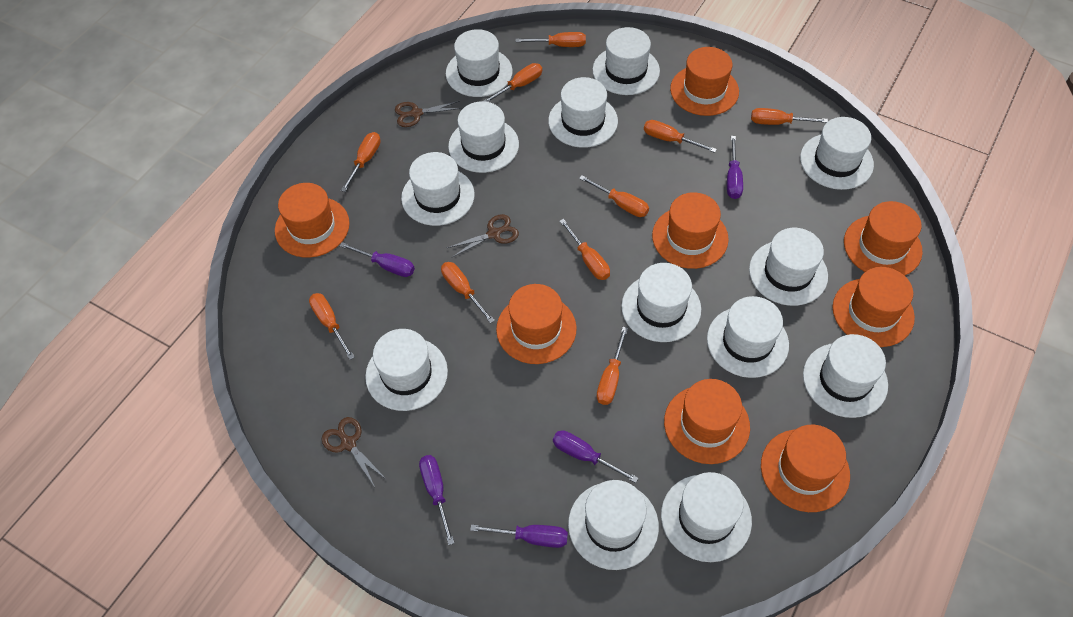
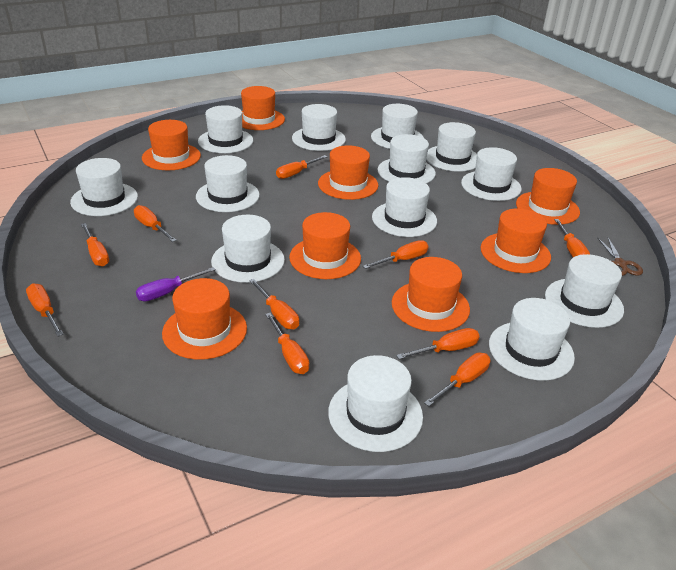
brown scissors: [321,417,387,487] [395,101,462,127] [447,214,519,257] = 3 -> [597,237,643,276] = 1
purple screwdriver: [340,242,415,277] [419,455,454,545] [470,525,568,548] [553,430,638,483] [727,136,743,199] = 5 -> [136,267,216,301] = 1

